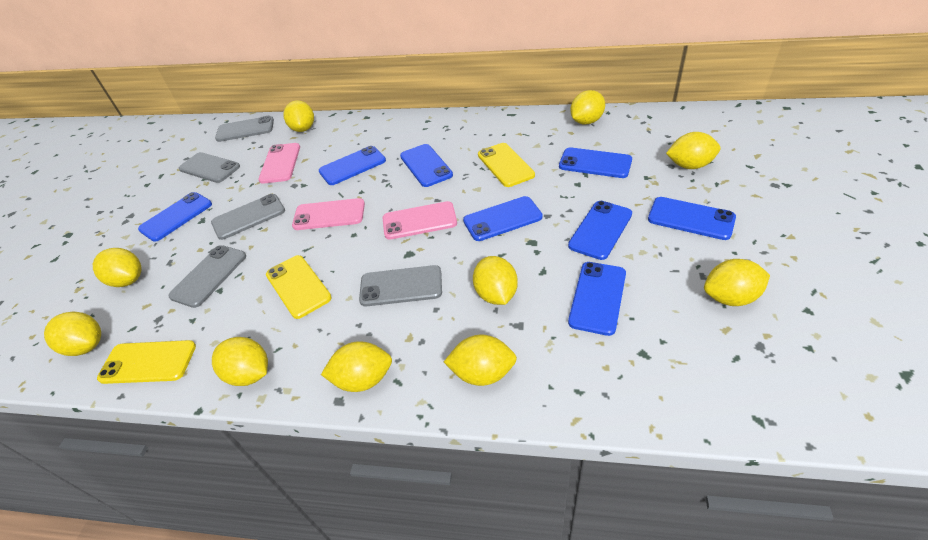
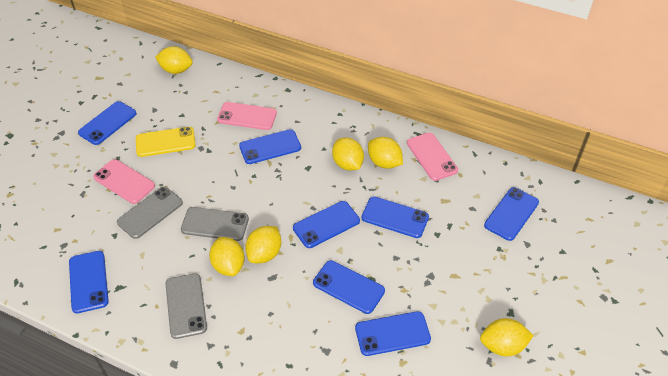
grey phone: [168,245,246,308] [179,152,240,183] [211,194,285,240] [215,116,274,142] [359,265,442,306] = 5 -> [117,187,183,239] [165,273,207,339] [181,207,249,241] = 3
yellow lemon: [44,312,101,356] [93,248,141,287] [212,337,268,386] [283,100,314,132] [321,341,392,392] [444,335,517,386] [473,256,518,305] [570,90,605,125] [666,132,720,169] [704,259,770,306] = 10 -> [155,46,193,74] [209,237,245,276] [245,226,281,263] [332,138,364,171] [368,137,403,169] [480,318,534,356] = 6
yellow phone: [97,340,196,384] [266,255,332,319] [478,143,535,187] = 3 -> [136,127,196,157] = 1

